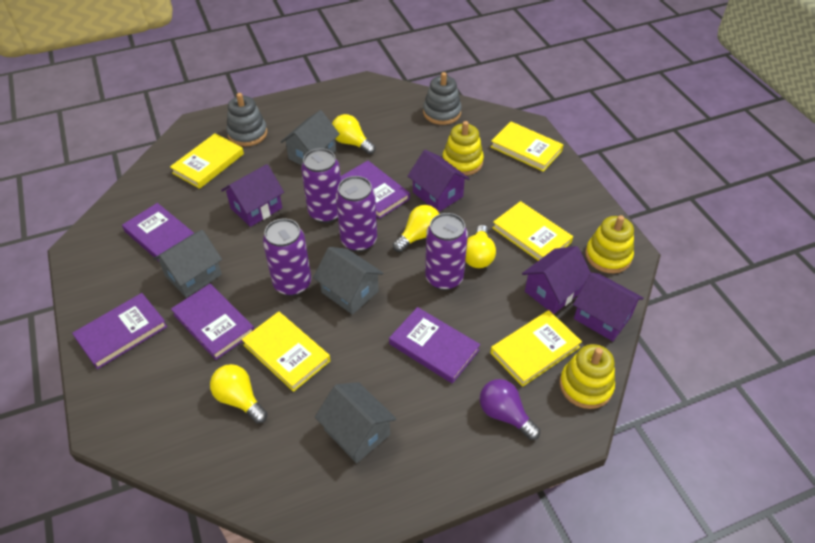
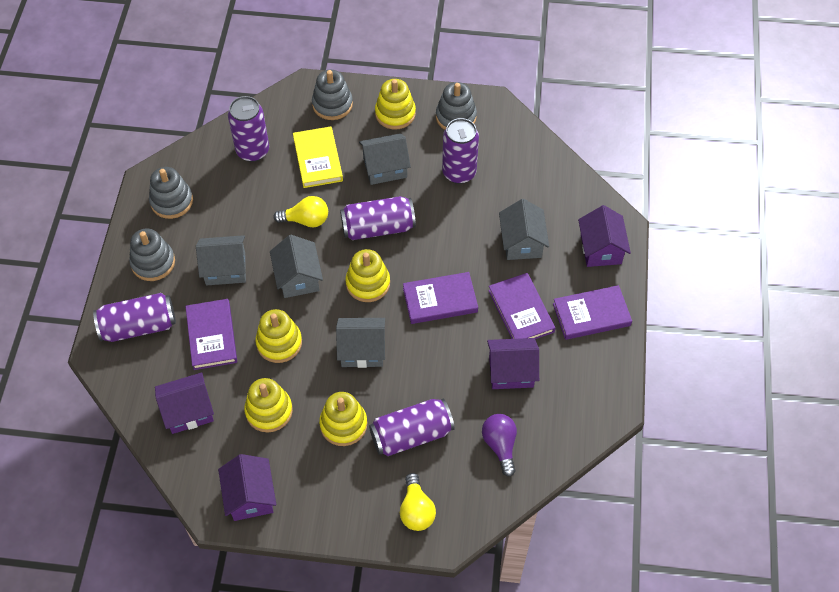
grey house: [153,230,222,298] [281,110,340,165] [313,247,384,315] [315,382,397,463] = 4 -> [196,235,246,285] [270,235,323,298] [336,318,385,368] [359,133,411,185] [499,199,549,260] = 5
grey stacking toy: [226,93,267,146] [423,72,462,125] = 2 -> [129,229,175,281] [149,167,193,219] [312,70,353,120] [436,82,477,130] = 4
purple book: [72,293,167,369] [122,203,194,261] [171,284,254,360] [341,160,410,219] [389,307,480,384] = 5 -> [185,299,237,370] [403,272,478,324] [488,273,555,339] [553,285,632,340] = 4
purple can: [263,218,311,296] [301,148,341,223] [336,176,377,252] [425,213,468,290] = 4 -> [93,293,176,342] [228,96,269,162] [340,196,416,240] [369,399,454,456] [442,118,479,184] = 5
yellow book: [170,133,244,189] [242,311,330,392] [490,310,582,387] [491,122,564,172] [492,201,573,261] = 5 -> [293,126,343,188] = 1
yellow light bulb: [210,364,267,423] [332,114,375,154] [393,205,439,252] [465,225,496,268] = 4 -> [273,196,328,227] [400,473,436,531] = 2
yellow stacking toy: [443,121,484,176] [560,344,615,409] [585,215,634,273] = 3 -> [244,378,293,433] [256,309,302,363] [319,392,367,446] [345,249,390,302] [375,79,416,129] = 5

